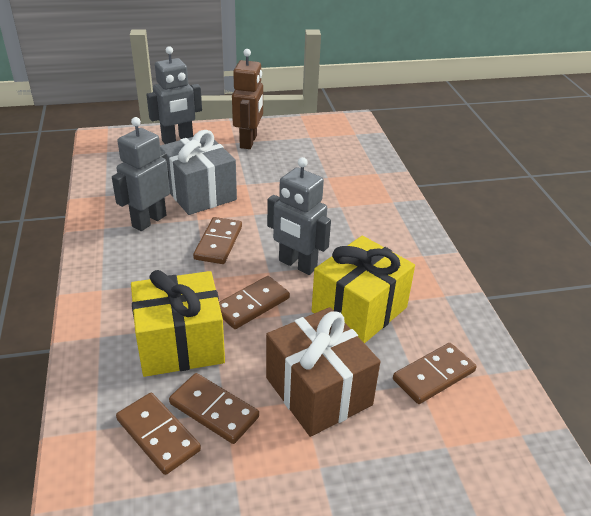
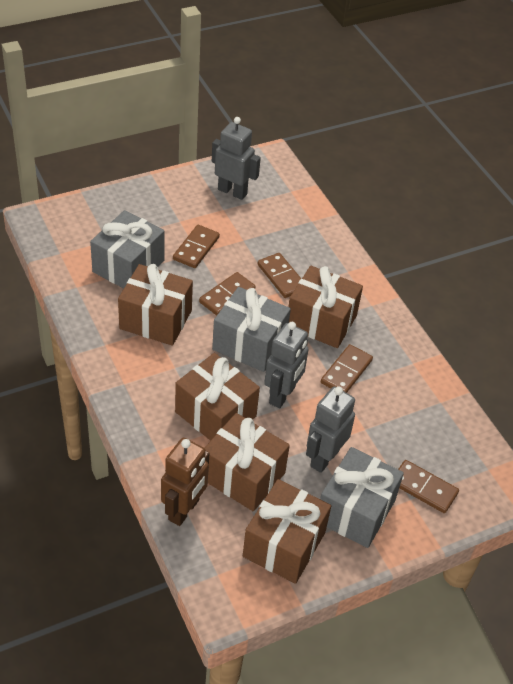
brown gift: [266,307,380,437] = 1 -> [118,264,193,346] [175,353,260,441] [205,413,290,512] [243,479,331,584] [288,266,363,348] = 5
grey gift: [160,130,237,215] = 1 -> [90,210,164,288] [212,287,291,372] [320,447,404,548] = 3
yellow gift: [131,270,225,377] [312,236,415,344] = 2 -> none = 0

